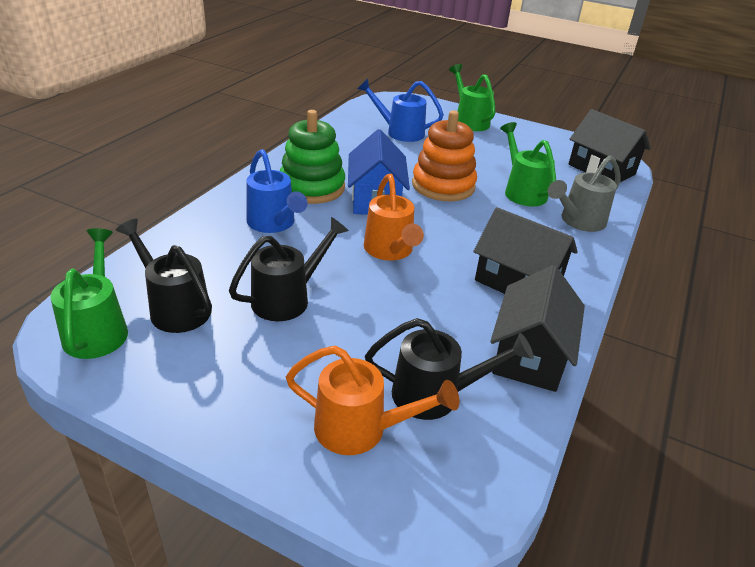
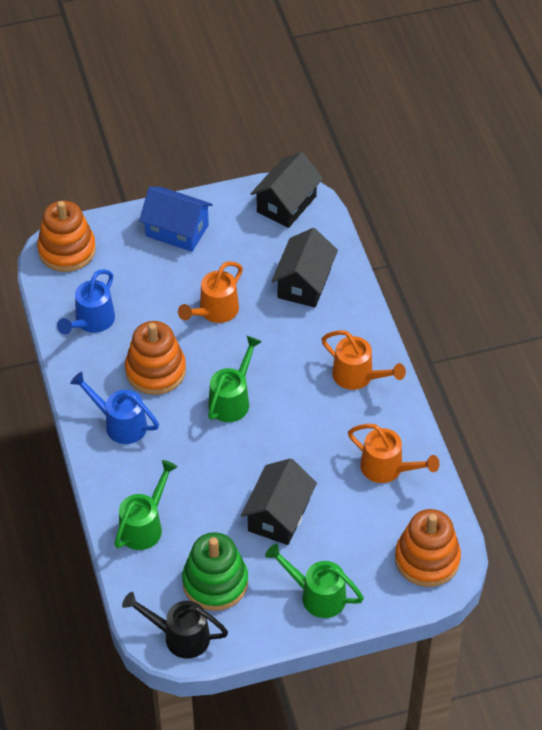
black watering can: [116,219,212,333] [229,217,349,321] [365,318,534,420] = 3 -> [122,592,228,659] = 1
grey watering can: [548,156,621,232] = 1 -> none = 0
orange stacking toy: [412,110,477,201] = 1 -> [37,201,96,272] [125,321,186,395] [395,509,461,587] = 3
orange watering can: [286,346,460,455] [364,174,424,261] = 2 -> [178,261,243,323] [321,330,406,390] [348,424,440,483] = 3

